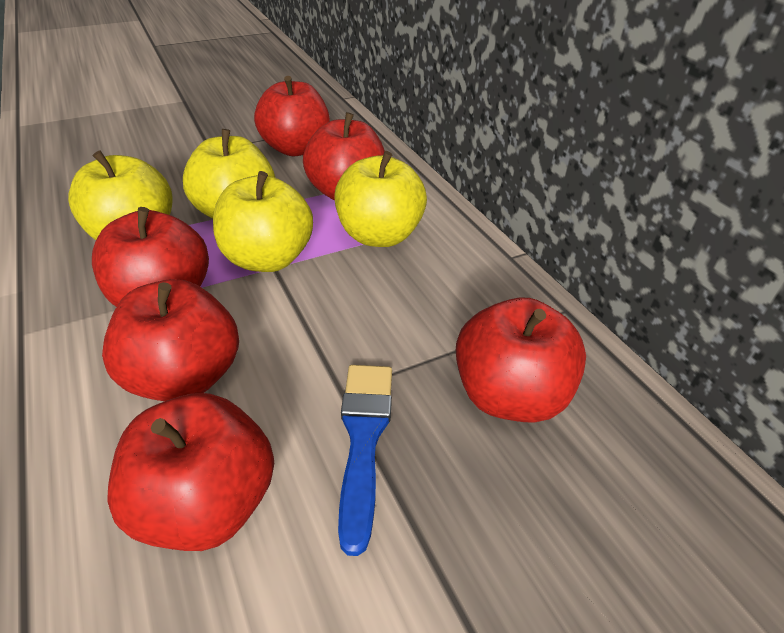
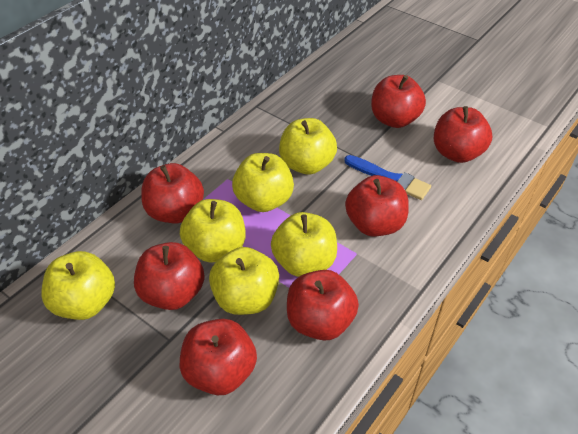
red apple: [92,207,209,307] [102,279,239,401] [107,393,274,551] [254,76,330,156] [303,112,385,201] [456,298,586,423] = 6 -> [134,242,205,310] [141,163,204,223] [179,319,257,395] [287,270,359,341] [345,175,409,237] [371,75,426,128] [434,106,492,163] = 7
yellow apple: [68,151,173,240] [183,129,275,218] [213,171,313,272] [335,151,427,247] = 4 -> [41,251,115,320] [180,199,245,263] [209,247,279,315] [232,153,294,212] [271,212,337,277] [279,118,337,175] = 6

